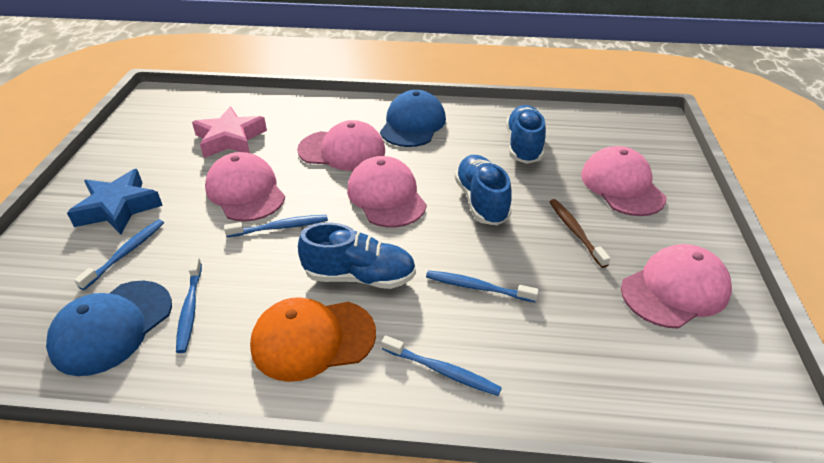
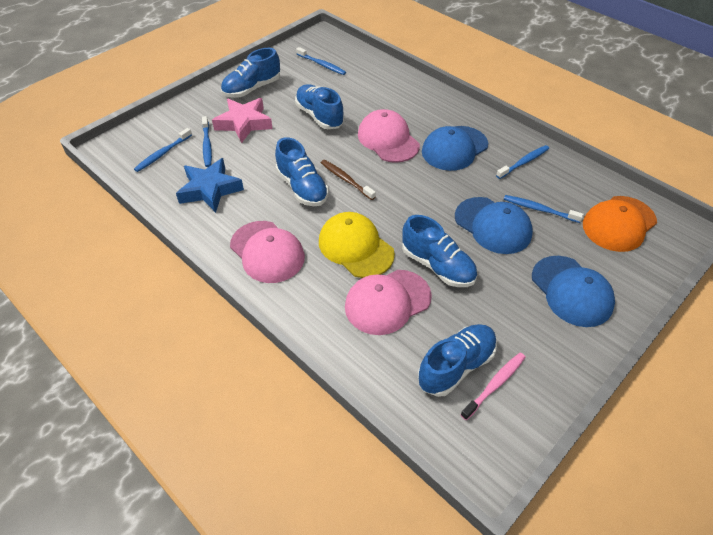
blue cap: [46,281,172,376] [380,90,446,147] = 2 -> [422,126,488,171] [455,197,533,254] [532,256,615,327] = 3
blue shoe: [298,223,416,289] [454,155,512,225] [506,105,546,164] = 3 -> [221,48,280,98] [275,137,329,206] [295,84,344,129] [402,215,477,287] [418,324,497,397] = 5
pink cap: [205,152,285,222] [297,120,385,171] [347,156,427,228] [581,146,667,216] [621,244,732,329] = 5 -> [230,221,305,283] [345,270,432,335] [358,109,420,163] = 3
pink toothbrush: none = 0 -> [461,352,526,420] = 1
yellow cap: none = 0 -> [319,212,395,278] = 1

